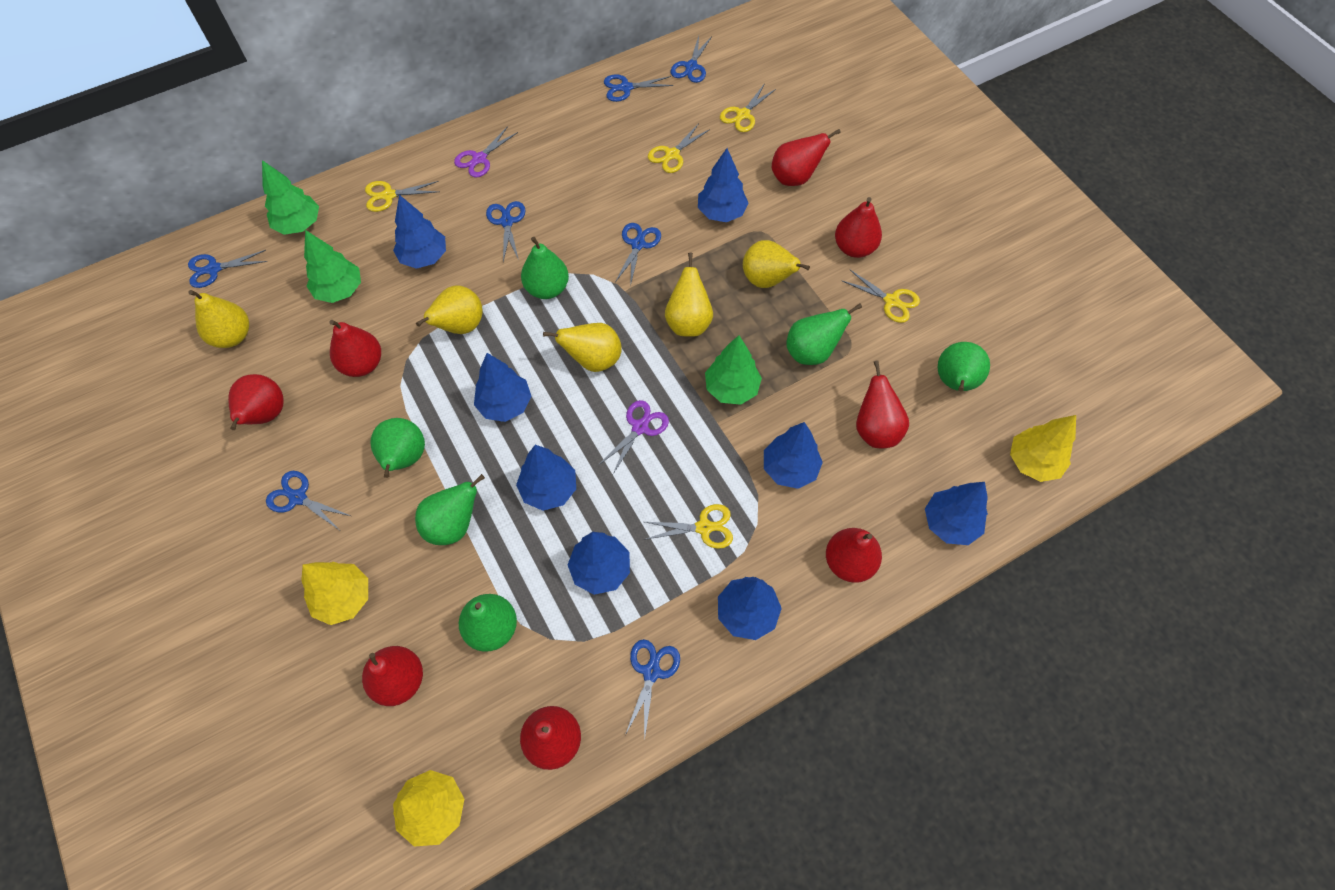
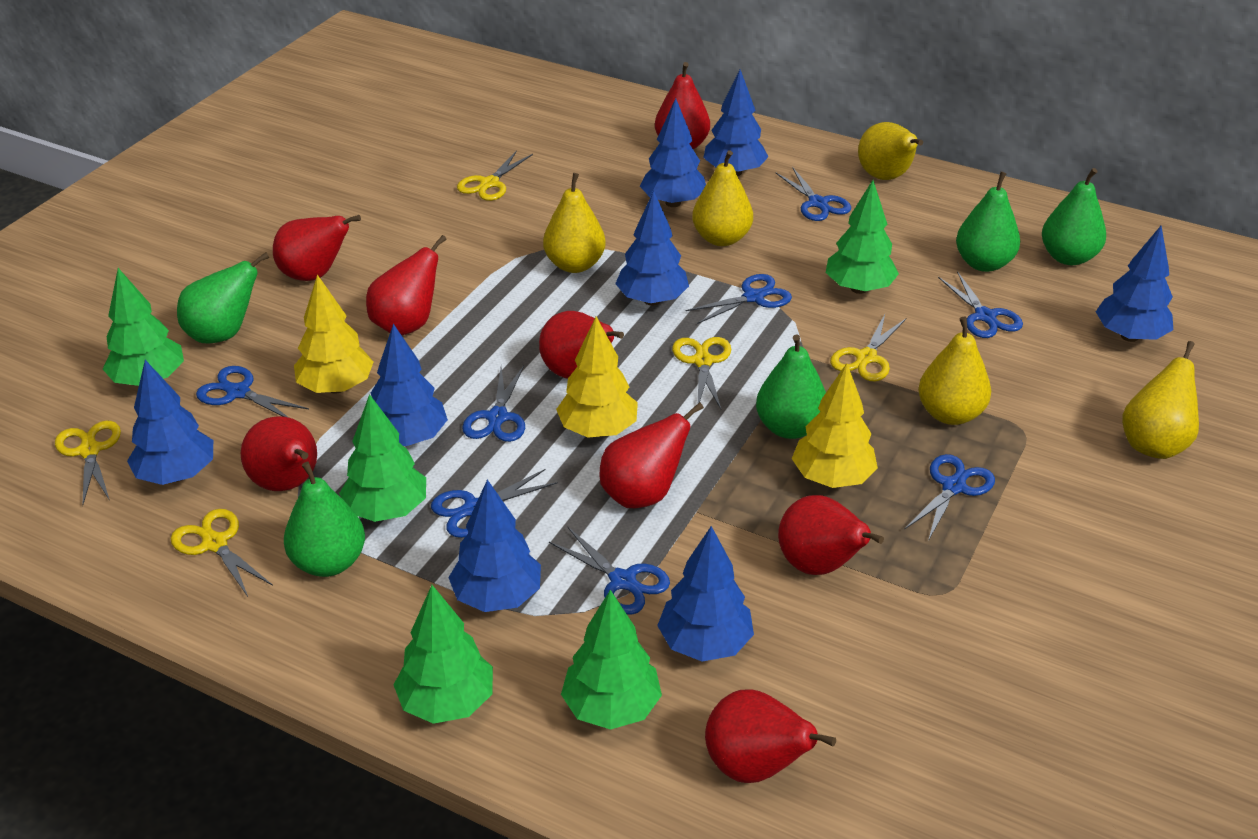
blue scissors: [188,250,267,288] [266,471,351,530] [486,201,526,262] [604,74,674,102] [615,223,661,287] [625,639,680,741] [671,36,712,83] = 7 -> [196,366,309,418] [431,469,558,538] [462,366,525,442] [549,526,670,615] [686,274,792,324] [776,167,851,221] [904,454,995,541] [938,271,1023,338] = 8
green pear: [370,418,425,478] [415,474,485,545] [459,594,517,652] [521,237,569,299] [786,303,862,365] [938,342,990,391] = 6 -> [177,252,269,344] [284,462,365,577] [756,335,826,439] [956,172,1020,272] [1042,168,1106,265] = 5
green tree: [262,160,319,235] [304,230,361,303] [705,335,762,405] = 3 -> [103,268,184,386] [339,394,426,522] [394,585,493,724] [561,590,662,730] [826,180,899,294] = 5
purple scissors: [454,126,518,178] [599,400,669,474] = 2 -> none = 0

